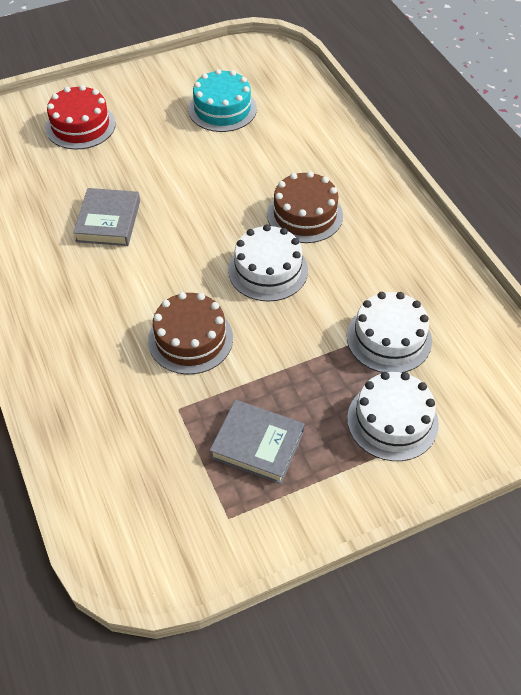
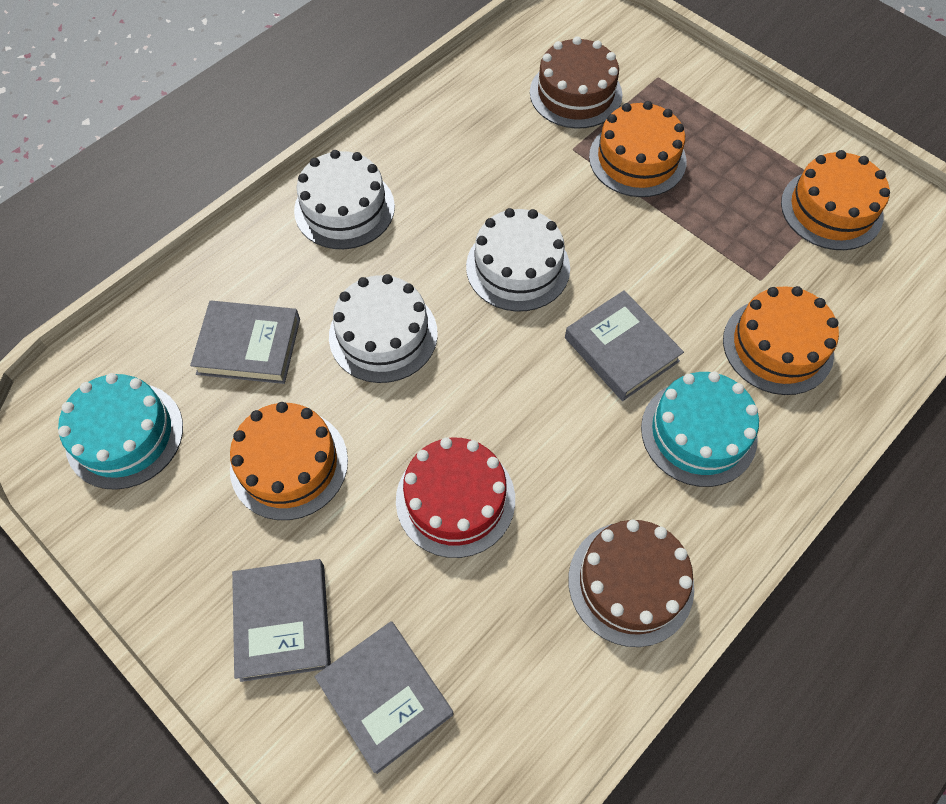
grey book: [73,188,140,246] [210,400,305,484] = 2 -> [190,301,300,384] [232,559,331,682] [314,621,454,774] [565,290,684,401] = 4
orange cake: none = 0 -> [230,402,348,520] [589,101,686,197] [723,286,839,395] [781,150,890,250] = 4
turquoise cake: [189,69,257,132] = 1 -> [58,373,183,490] [641,371,759,487] = 2

